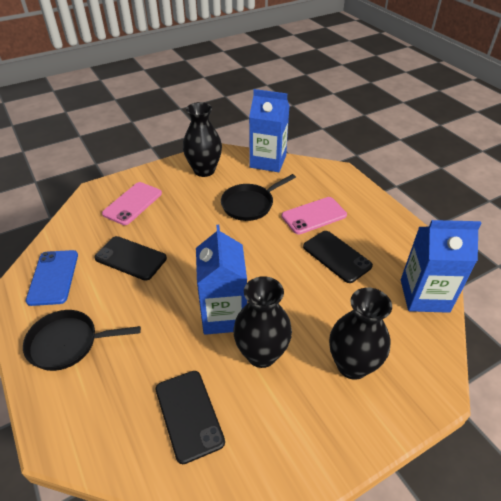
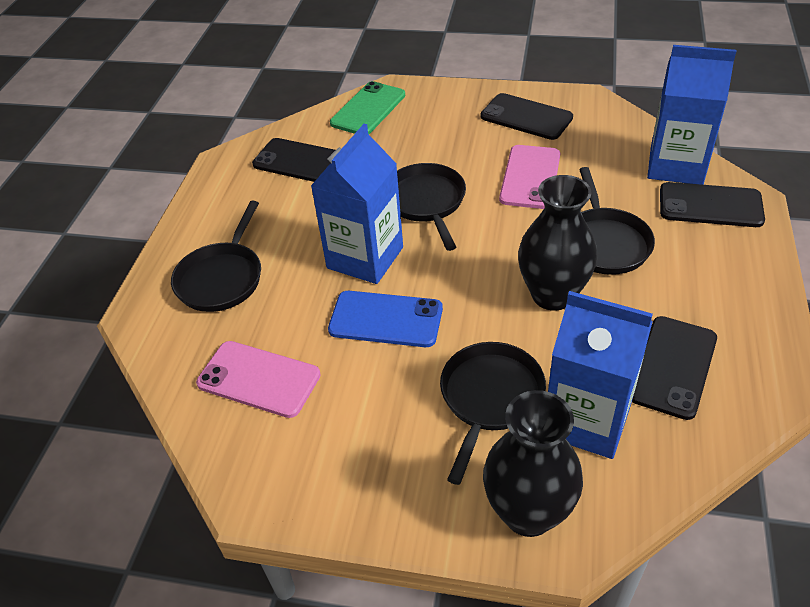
black pan: [23,310,141,371] [221,174,296,221] = 2 -> [171,201,261,312] [397,163,466,251] [440,342,546,485] [579,167,655,275] = 4
black phone: [94,236,167,281] [156,371,225,464] [303,231,373,283] = 3 -> [252,138,335,182] [481,93,573,140] [632,316,717,420] [660,182,765,227] = 4
black vase: [183,102,222,177] [233,276,292,368] [329,288,392,380] = 3 -> [483,390,583,537] [518,175,597,311] = 2
green phone: none = 0 -> [330,81,405,134] = 1

